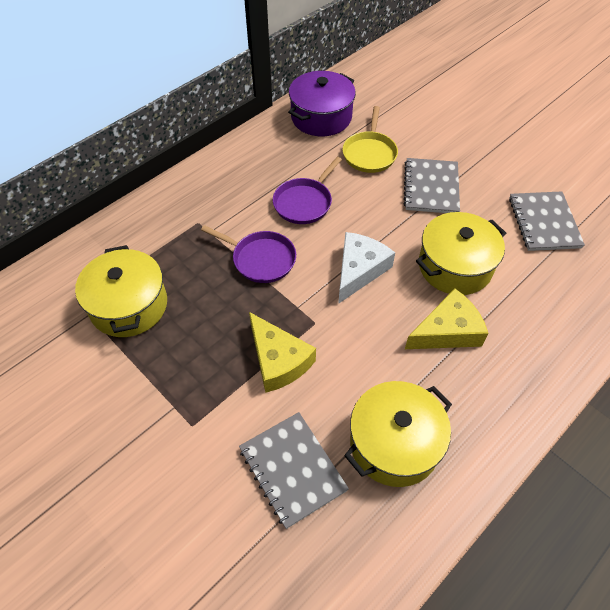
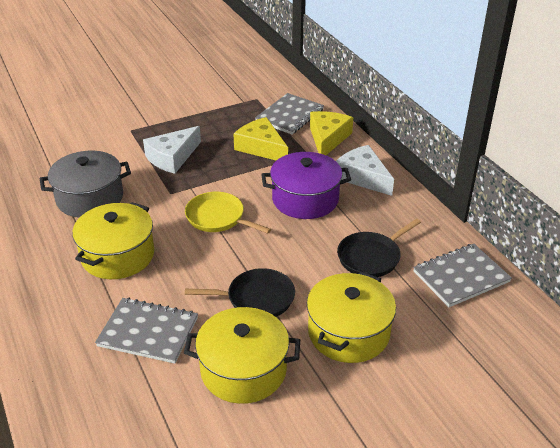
black pan: none = 0 -> [185,268,295,317] [337,218,421,277] = 2
grey pot: none = 0 -> [40,151,131,218] = 1
purple pan: [201,225,296,283] [273,157,342,224] = 2 -> none = 0
white cheese: [338,232,395,304] = 1 -> [143,126,201,174] [336,145,394,196] = 2

